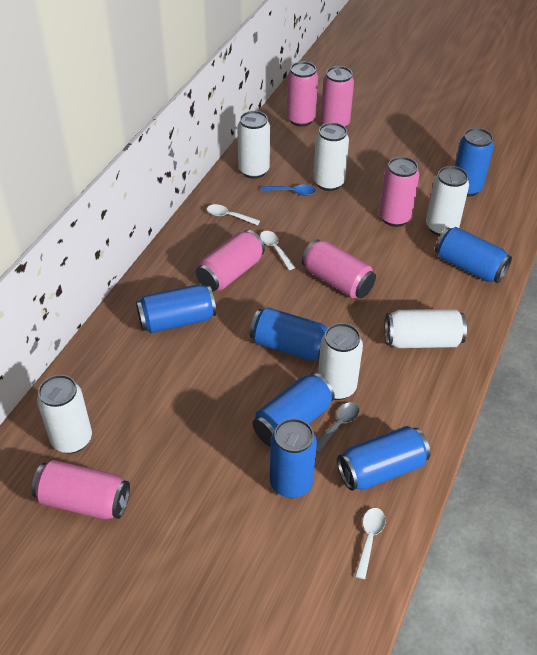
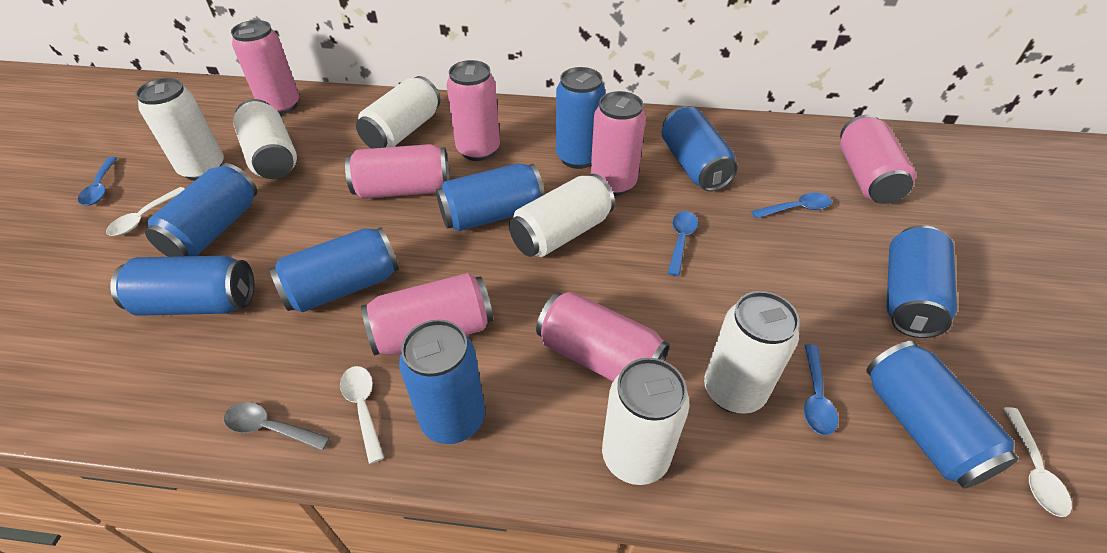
blue can: [136,284,216,333] [250,307,328,361] [252,373,335,446] [270,418,317,498] [337,426,430,491] [435,227,512,283] [455,128,494,196] = 7 -> [110,256,254,316] [145,163,257,257] [269,227,399,312] [399,320,485,444] [436,163,545,231] [556,67,605,169] [661,106,738,192] [866,341,1018,488] [887,225,957,338] = 9
blue spoon: [261,185,316,196] = 1 -> [78,157,117,206] [668,211,698,276] [751,193,831,218] [804,344,838,435] = 4
pink can: [32,460,130,520] [196,230,265,291] [287,61,318,127] [302,239,376,298] [321,66,354,127] [379,157,419,227] = 6 -> [231,20,300,115] [345,144,450,199] [361,273,493,356] [447,60,500,161] [536,291,670,381] [591,91,646,196] [840,115,916,204] = 7

